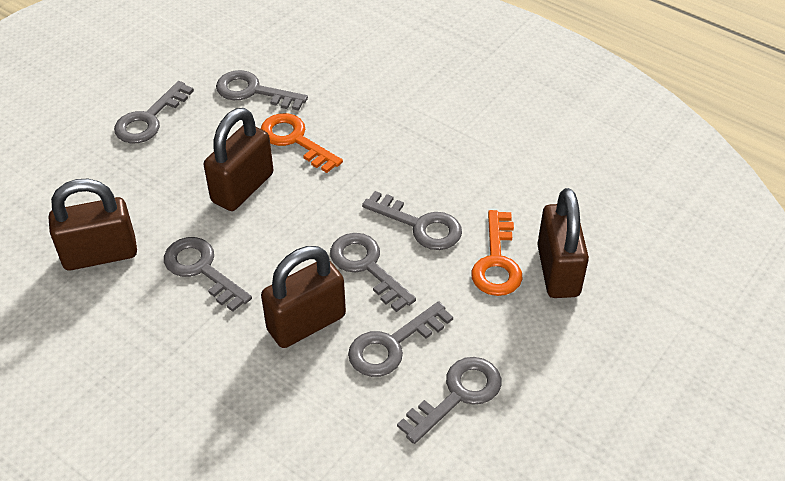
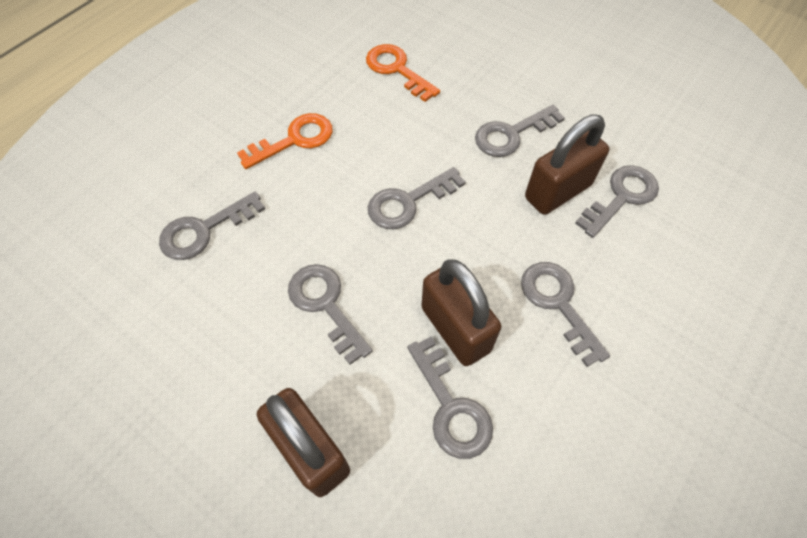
brown padlock: [49,179,137,270] [204,108,273,211] [261,246,346,348] [537,188,589,298] = 4 -> [257,388,350,497] [421,260,501,366] [525,115,609,215] = 3

